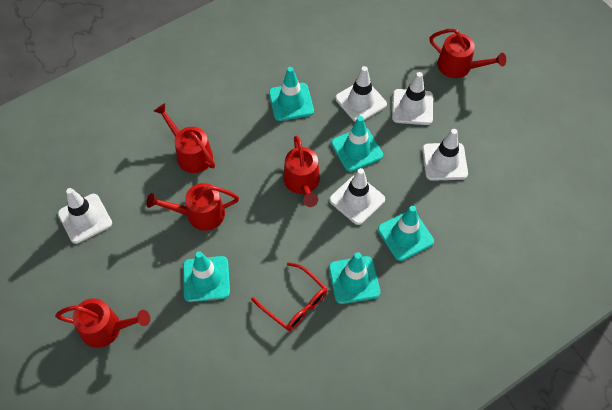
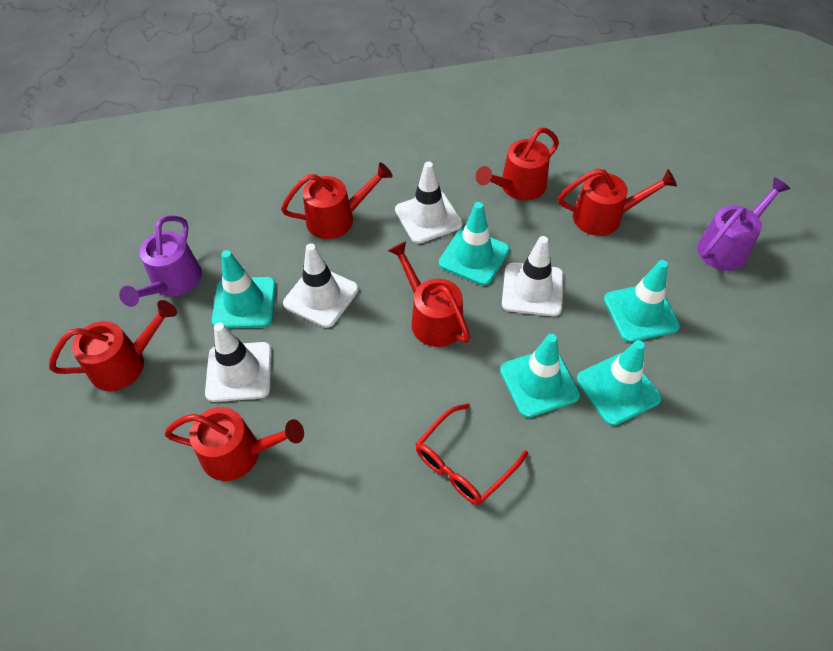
purple watering can: none = 0 -> [119,215,202,307] [697,177,791,271] = 2
red watering can: [55,299,150,348] [146,183,239,231] [154,103,215,173] [283,135,320,207] [429,29,506,78] = 5 -> [49,300,177,391] [164,407,304,481] [281,162,393,239] [388,241,470,347] [476,128,559,201] [558,168,677,236] = 6
white traffic cone: [58,188,112,244] [329,168,385,225] [335,66,387,122] [392,72,433,125] [422,129,468,181] = 5 -> [205,323,272,402] [283,243,359,328] [395,161,463,244] [502,236,564,316] = 4

